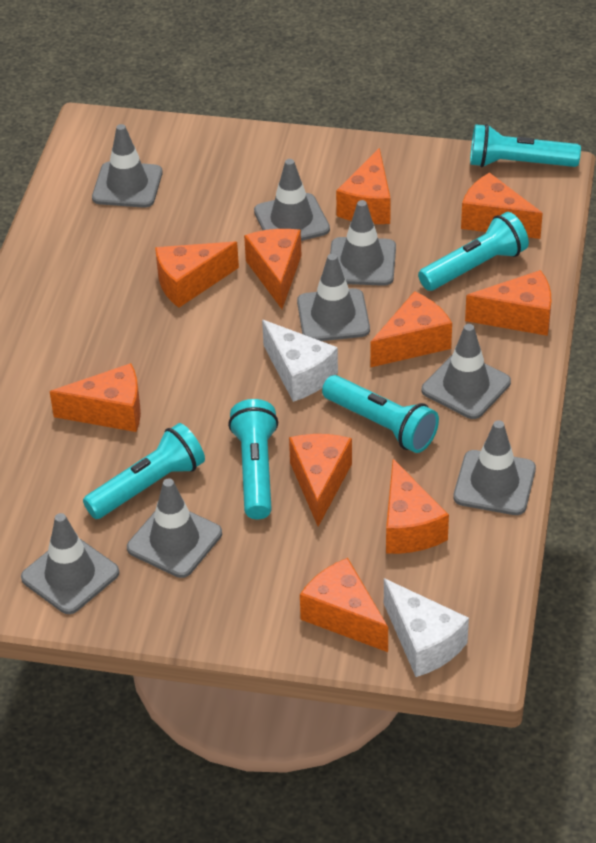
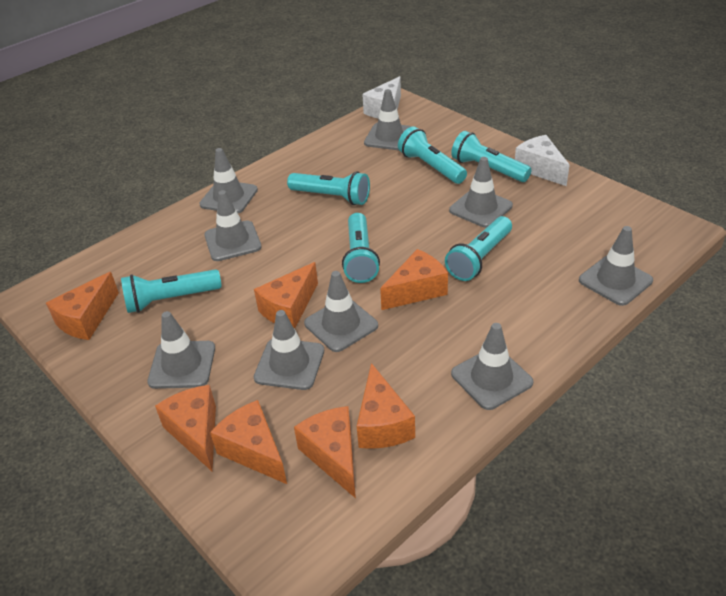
grey traffic cone: [21,513,119,614] [92,124,163,208] [127,478,222,578] [254,159,330,241] [297,254,370,341] [330,200,396,286] [422,324,511,419] [453,420,536,515] = 8 -> [147,311,215,389] [199,148,258,213] [204,190,262,261] [254,310,324,390] [304,271,378,352] [364,89,412,150] [449,157,513,228] [451,323,533,410] [579,226,653,306] = 9
orange cheese: [50,363,141,432] [155,242,239,308] [244,229,301,309] [289,434,352,527] [300,558,388,652] [336,148,391,224] [371,291,452,367] [386,459,449,554] [461,172,543,239] [465,270,551,336] = 10 -> [46,272,119,340] [155,385,216,471] [210,400,287,484] [254,262,318,328] [294,406,356,498] [357,363,415,449] [380,249,448,310] = 7
turquoise flashlight: [83,423,205,519] [228,399,278,519] [322,375,439,453] [418,212,529,291] [470,124,581,168] = 5 -> [121,269,222,313] [287,171,370,205] [342,213,380,283] [398,127,467,184] [445,216,512,281] [451,131,532,182] = 6

